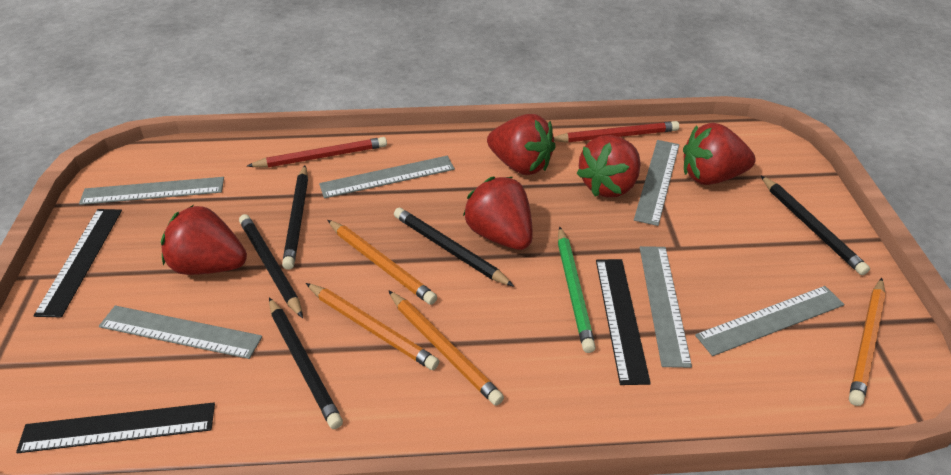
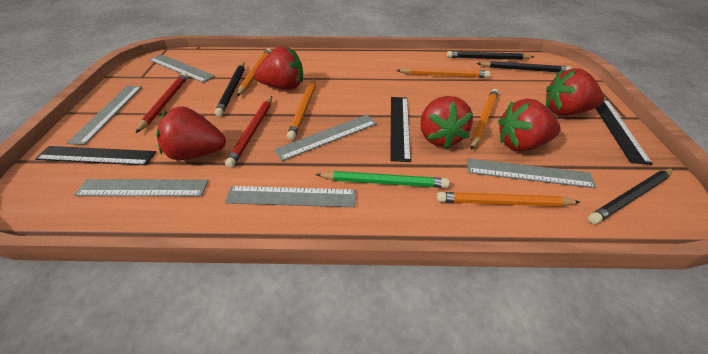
black pencil: [239,214,303,318] [269,297,343,429] [282,165,308,270] [394,208,514,287] [761,176,870,275] = 5 -> [215,62,245,116] [447,51,534,60] [476,61,572,73] [588,168,674,224] = 4
orange pencil: [306,283,439,370] [328,220,437,305] [388,290,504,406] [849,278,886,406] = 4 -> [237,48,272,96] [287,78,316,140] [396,68,490,78] [437,192,580,207] [471,89,499,150] = 5

